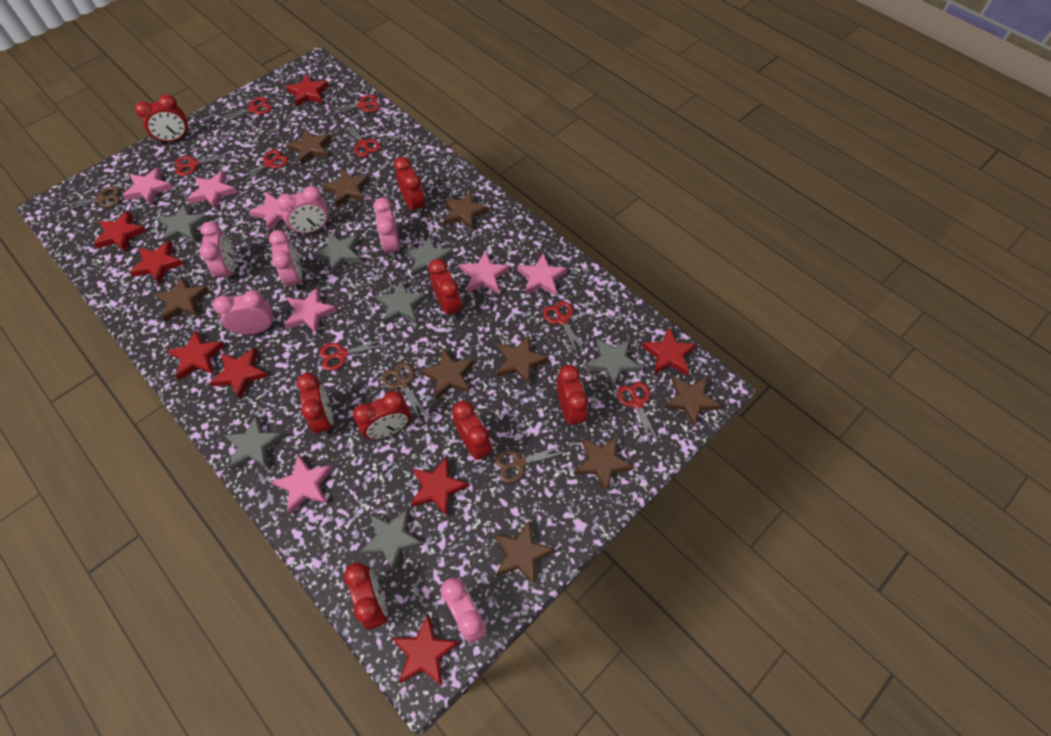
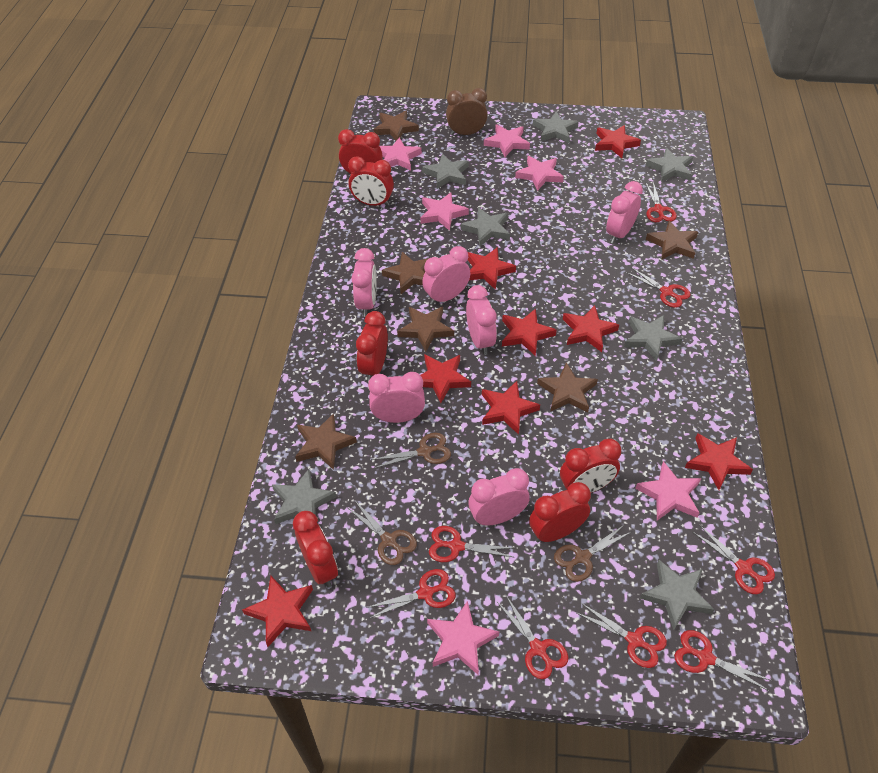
brown clock: none = 0 -> [446,88,488,136] = 1
brown star: [154,276,210,322] [286,129,331,165] [322,169,370,207] [420,348,474,400] [444,191,489,231] [494,520,555,586] [497,335,549,385] [574,436,634,493] [664,376,721,427] = 9 -> [295,413,357,470] [373,111,419,141] [382,252,429,294] [397,307,454,352] [537,362,598,412] [646,221,698,260] = 6
pink star: [122,167,173,206] [187,171,238,210] [249,192,294,231] [271,454,333,514] [284,287,337,334] [460,251,510,293] [517,253,567,296] = 7 -> [379,137,422,170] [420,192,469,231] [427,601,499,675] [484,124,530,157] [515,156,564,191] [635,461,701,521] = 6
red clock: [135,94,191,144] [296,373,333,436] [344,563,388,630] [353,391,411,439] [394,157,425,215] [429,259,462,319] [452,400,492,461] [557,365,588,428] = 8 -> [293,511,338,588] [338,129,383,175] [348,156,394,206] [356,311,388,382] [529,482,591,543] [560,438,621,493] = 6

